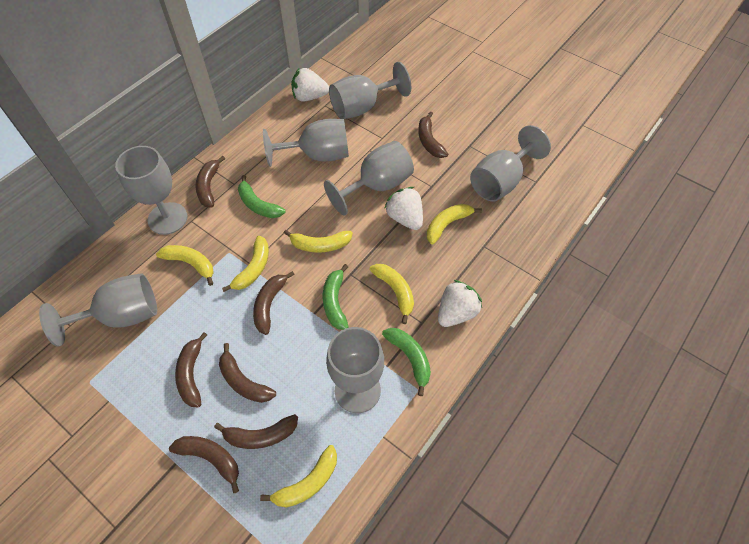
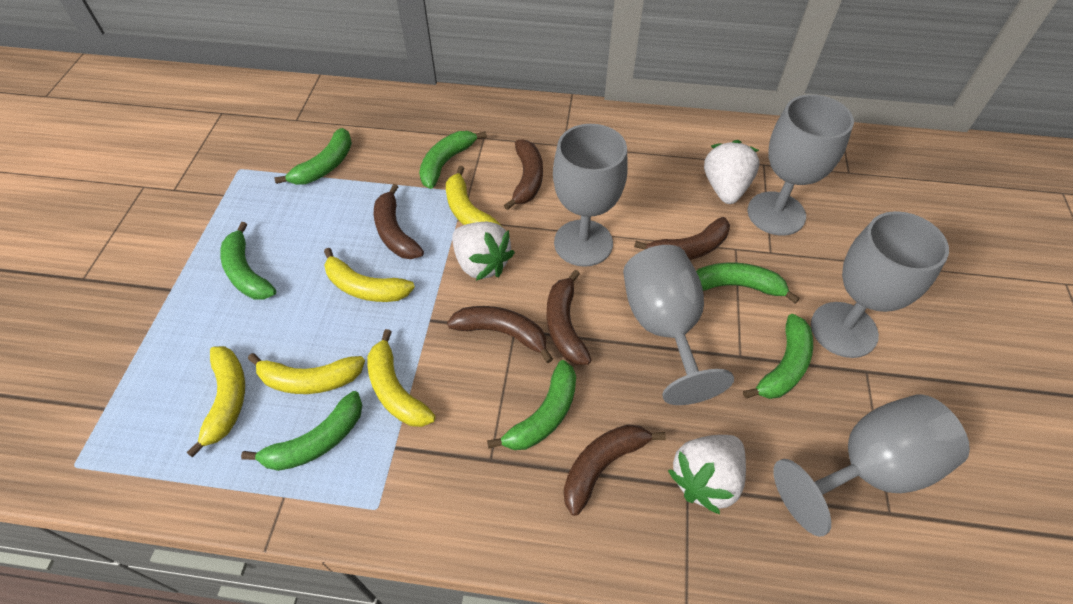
brown banana: [169,436,239,493] [175,332,207,407] [195,156,225,208] [214,414,298,449] [219,343,276,403] [253,271,295,335] [418,111,448,158] = 7 -> [374,184,424,259] [447,306,553,363] [504,139,543,210] [547,270,591,365] [564,424,666,516] [634,217,730,260] = 6
green banana: [238,175,285,218] [323,264,349,330] [382,328,431,396] = 3 -> [220,222,276,300] [241,391,362,471] [274,128,352,185] [419,131,487,189] [487,360,576,450] [696,262,800,303] [743,314,813,399] = 7
grey goblet: [39,273,157,347] [115,146,187,235] [263,119,349,167] [324,141,414,215] [326,327,384,413] [329,62,411,119] [470,125,551,202] = 7 -> [553,124,628,267] [623,245,734,405] [747,94,854,236] [773,394,970,537] [811,211,949,358] = 5
yellow banana: [156,245,214,286] [222,236,269,292] [260,445,337,508] [284,230,353,252] [369,264,414,324] [427,204,482,244] = 6 -> [186,346,245,458] [248,353,365,394] [324,248,415,302] [367,329,436,427] [446,166,501,226] = 5

